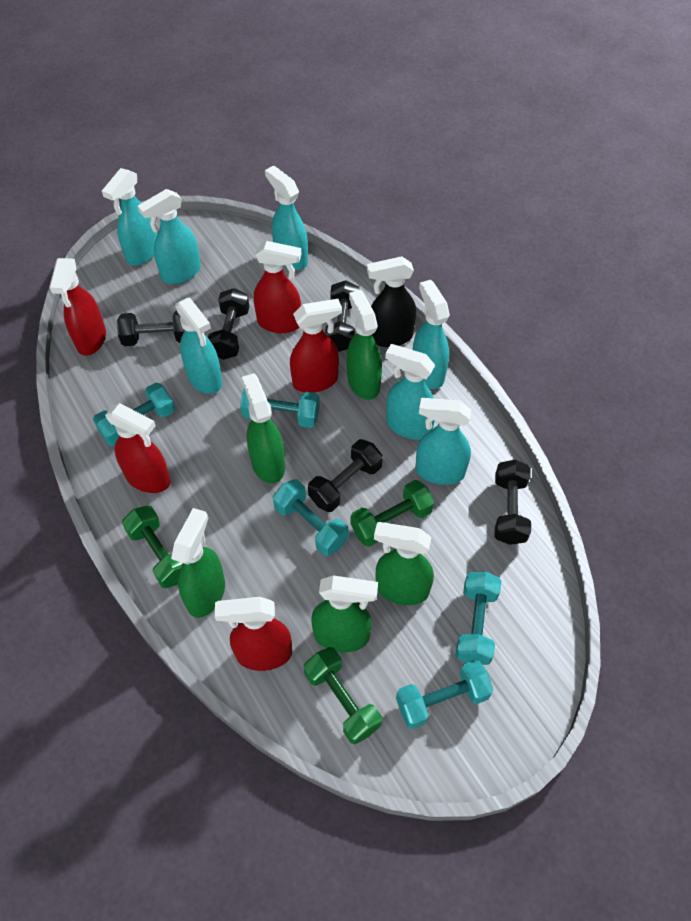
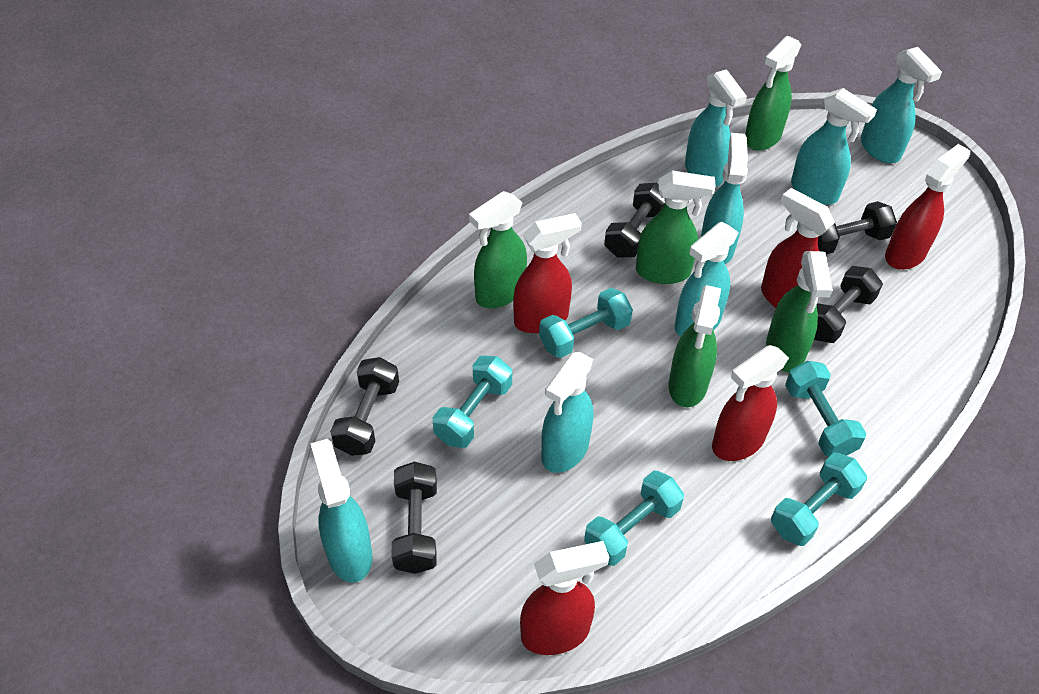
black spray bottle: [367,256,416,347] = 1 -> none = 0
green dumbbell: [122,505,182,588] [304,647,382,744] [350,480,434,547] = 3 -> none = 0

